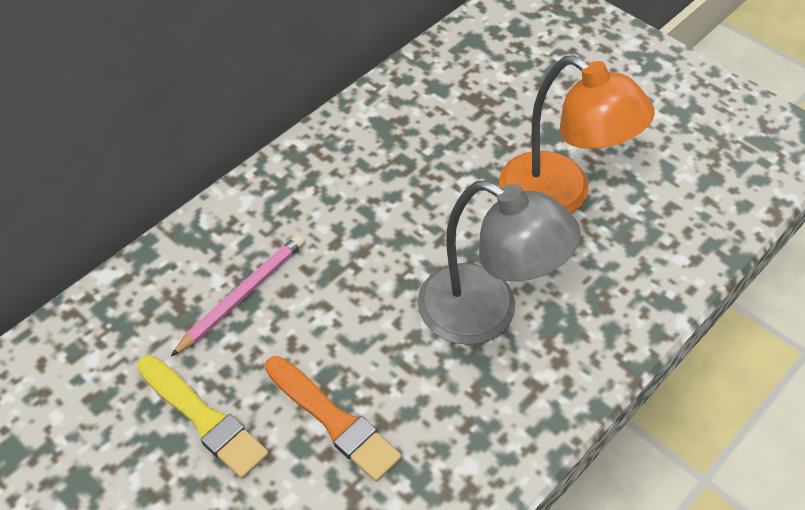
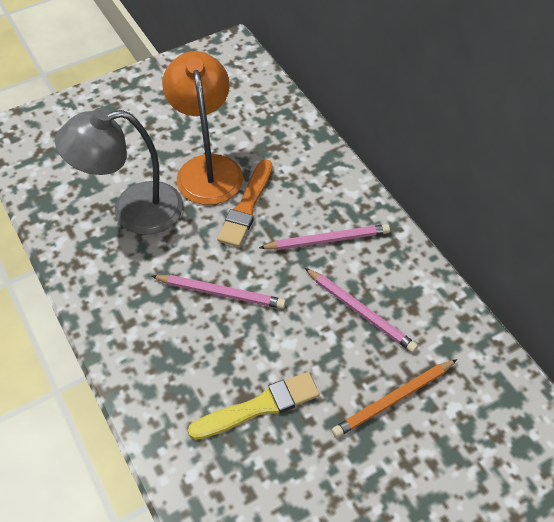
orange pencil: none = 0 -> [332,359,457,438] = 1
pink pencil: [171,235,305,356] = 1 -> [152,275,286,309] [259,224,390,250] [305,268,418,353] = 3

